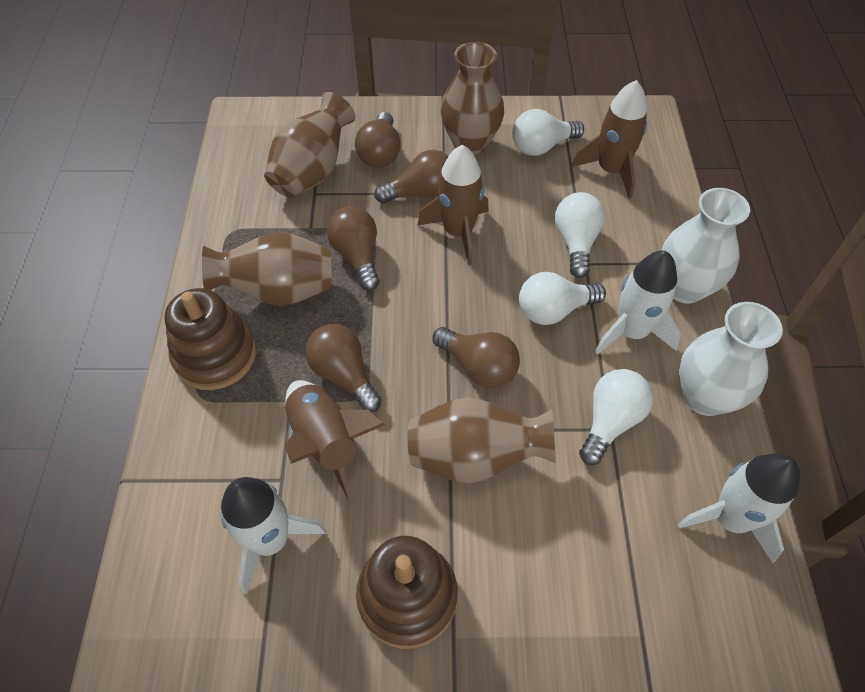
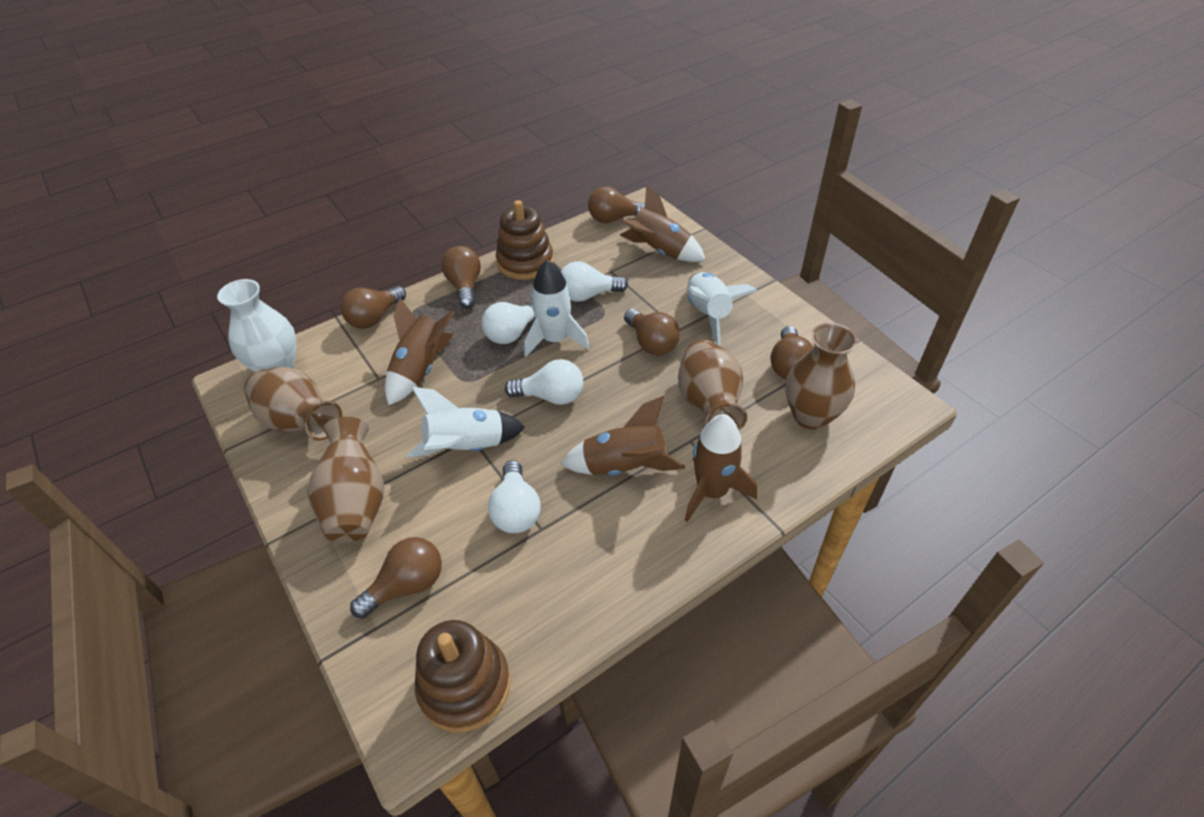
brown light bulb: [305,324,382,412] [327,206,380,291] [355,112,401,168] [374,150,448,204] [433,327,520,388] = 5 -> [341,286,406,329] [350,537,442,619] [441,246,481,308] [588,186,645,223] [624,309,680,355] [771,326,814,379] = 6
brown rocket: [285,380,385,502] [417,145,489,265] [571,80,647,198] = 3 -> [385,298,455,406] [561,396,685,475] [620,185,705,262] [685,414,757,522] = 4
white vase: [662,188,750,303] [679,302,783,416] = 2 -> [217,279,297,372] = 1

